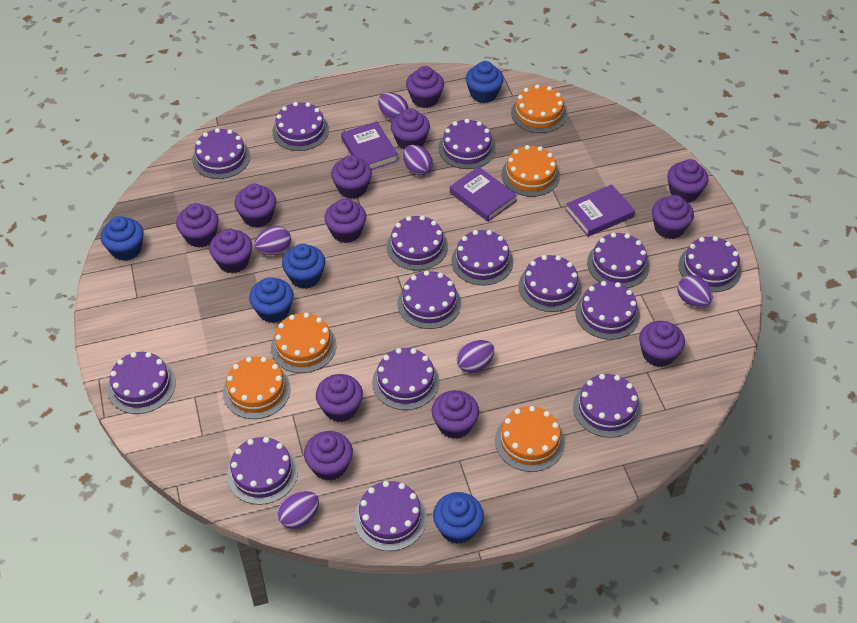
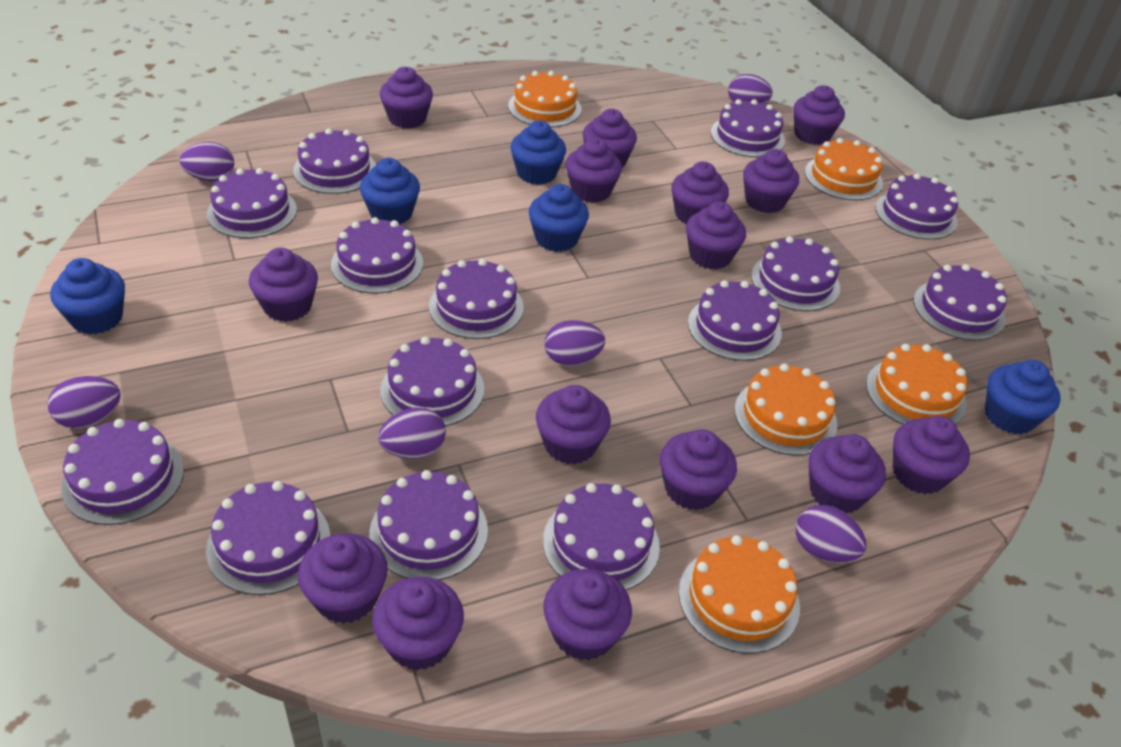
purple book: [341,121,398,170] [450,167,517,222] [565,184,635,237] = 3 -> none = 0
purple cake: [108,352,176,414] [192,128,250,179] [227,437,298,505] [272,102,329,151] [354,481,426,551] [372,348,439,410] [387,215,448,270] [397,271,461,329] [438,119,496,169] [451,230,513,286] [519,255,582,312] [573,374,642,438] [576,281,640,340] [587,233,650,288] [678,236,741,292] = 15 -> [61,419,184,525] [206,481,330,595] [207,168,297,238] [293,128,376,194] [331,217,423,294] [369,470,488,580] [380,337,484,426] [429,259,524,339] [543,483,660,590] [688,280,782,361] [711,99,785,157] [751,236,840,311] [875,173,958,240] [914,264,1007,340] = 14
purple cupcake: [176,203,219,248] [209,228,252,273] [234,184,276,228] [304,431,353,481] [316,374,363,422] [324,199,366,243] [331,155,372,199] [391,108,430,150] [406,66,444,108] [432,390,479,439] [639,321,685,367] [652,195,694,239] [667,159,709,202] = 13 -> [249,248,318,322] [298,533,388,624] [372,577,464,671] [380,67,433,128] [536,385,611,464] [543,569,632,660] [565,138,622,203] [583,109,637,168] [660,429,737,511] [671,162,729,224] [686,202,746,270] [743,149,799,213] [793,85,845,145] [809,434,886,514] [893,416,970,494] = 15

